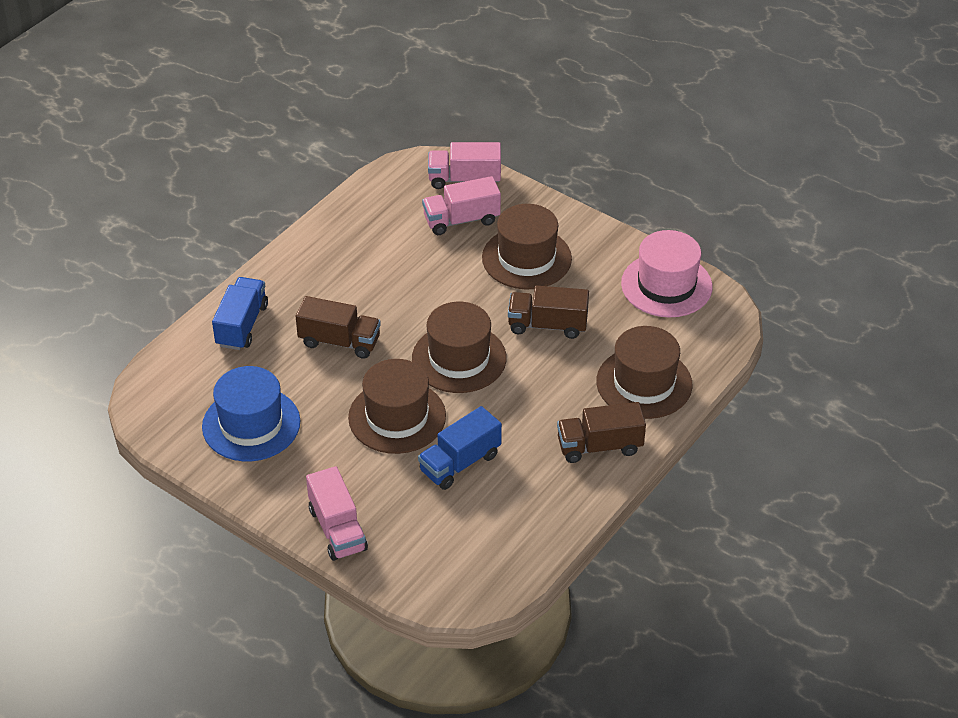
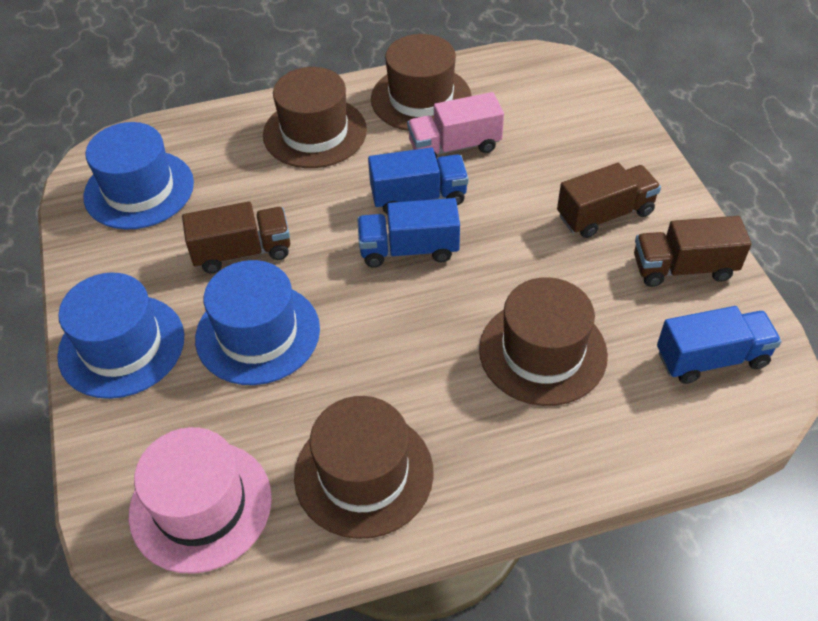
blue hat: [202,366,300,461] = 1 -> [57,272,184,399] [83,122,194,230] [195,260,320,385] = 3
blue truck: [212,277,268,350] [418,406,502,490] = 2 -> [357,198,460,268] [368,147,469,214] [657,306,782,384] = 3
pink truck: [306,466,368,561] [422,176,501,235] [428,142,501,189] = 3 -> [407,92,504,160] = 1

